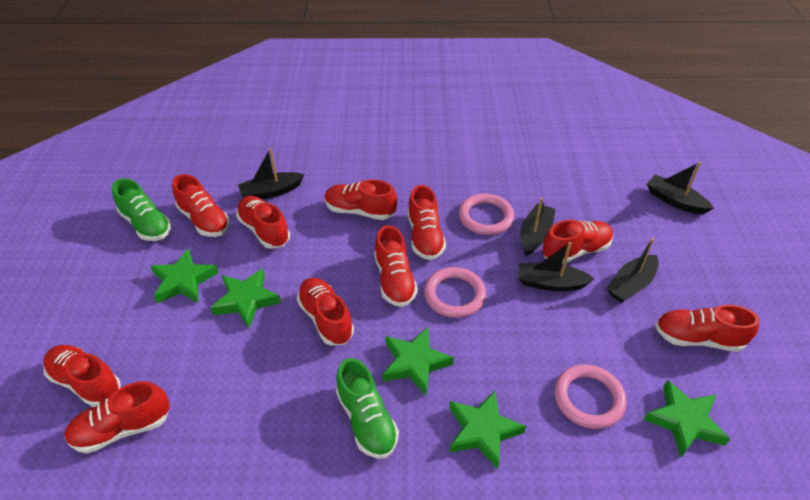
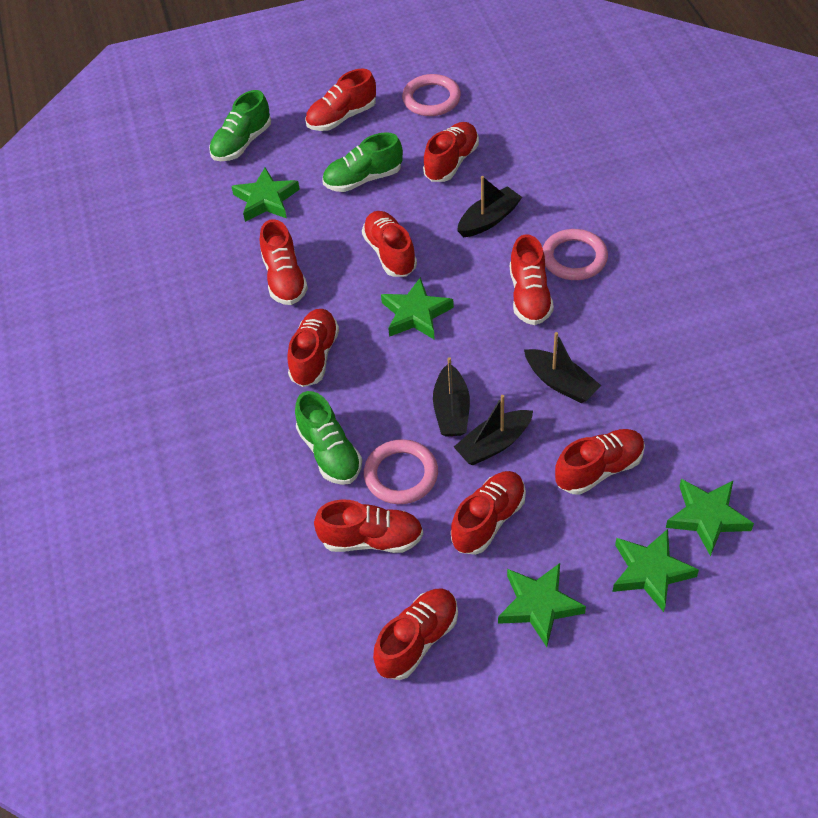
black boat: [238,148,304,199] [518,242,594,292] [520,197,555,256] [606,238,659,303] [647,162,714,215] = 5 -> [433,357,470,437] [454,395,533,465] [457,176,522,237] [524,332,601,403] = 4
green shoe: [112,178,171,241] [336,358,399,459] = 2 -> [209,90,271,161] [295,391,362,485] [322,132,403,192] = 3

